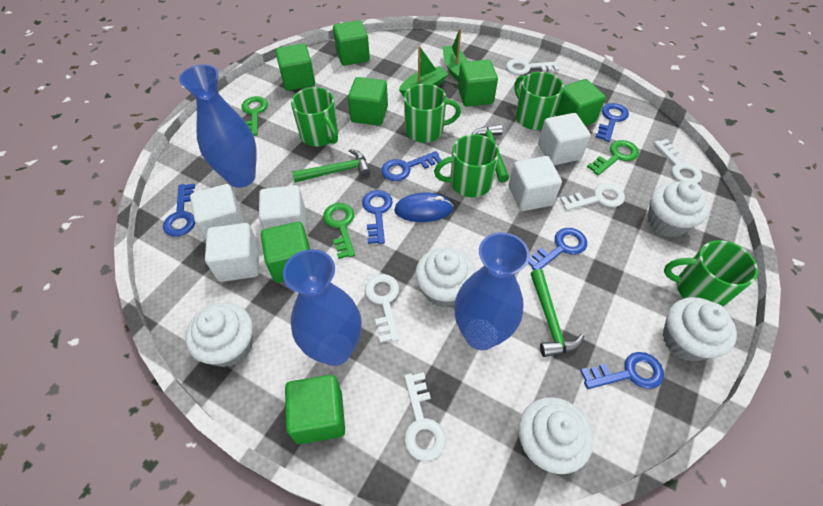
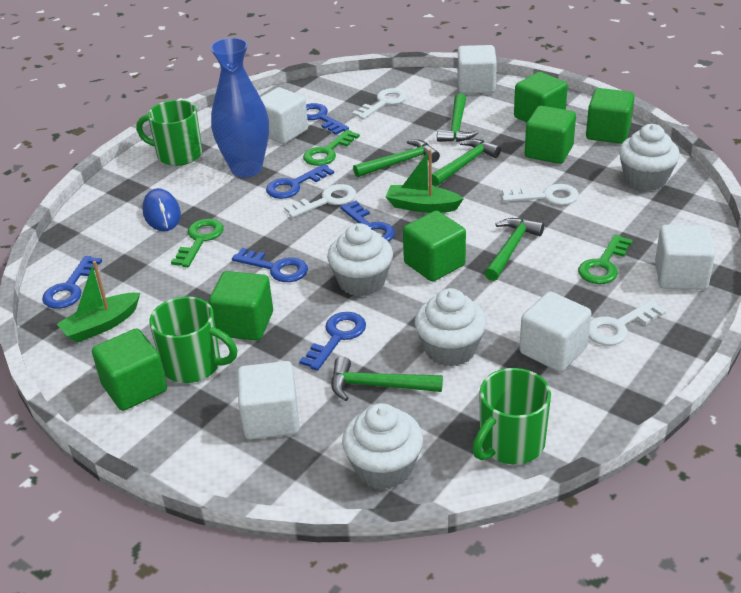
blue vase: [179,65,256,188] [283,249,361,366] [454,232,530,350] = 3 -> [210,38,269,177] = 1
green cube: [261,222,310,283] [275,43,315,91] [285,375,345,444] [333,20,370,66] [348,77,388,126] [458,60,498,107] [555,79,606,126] = 7 -> [92,328,167,411] [209,271,273,341] [403,211,466,282] [514,72,568,122] [525,106,576,164] [586,88,635,144] = 6
green hammer: [292,149,371,183] [472,124,509,183] [530,269,584,357] = 3 -> [331,356,443,401] [353,140,440,177] [432,139,501,186] [437,93,478,142] [485,218,544,281] = 5
green mug: [291,87,338,147] [404,84,461,143] [434,134,499,197] [514,72,564,130] [664,240,758,307] = 5 -> [136,100,202,166] [149,296,238,383] [472,368,551,464] = 3
white cupcake: [185,303,253,367] [415,247,475,308] [519,397,593,474] [648,181,709,237] [663,297,737,362] = 5 -> [327,223,393,297] [342,403,423,490] [415,288,487,367] [619,124,680,191] = 4
white key: [365,274,399,343] [404,372,446,461] [506,59,559,75] [560,183,625,211] [654,139,702,183] = 5 -> [284,184,356,218] [352,88,407,120] [502,184,579,205] [589,300,666,345] = 4

